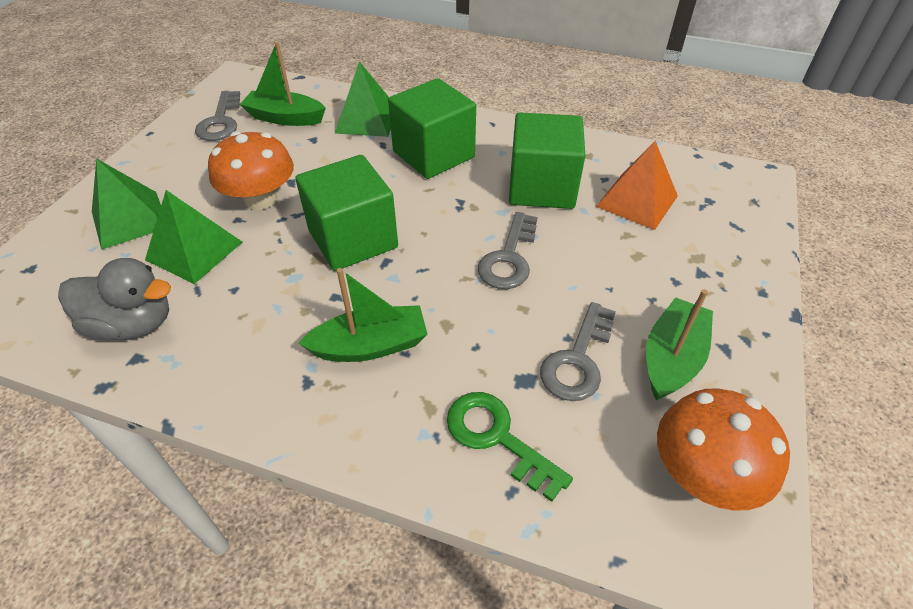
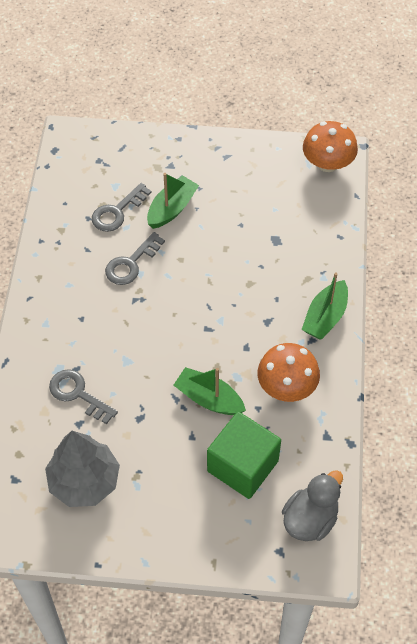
green cube: [295,155,398,271] [388,78,476,179] [509,112,586,209] = 3 -> [207,411,281,499] = 1
green key: [447,392,573,502] = 1 -> none = 0
green pyramid: [92,158,161,250] [145,190,242,284] [335,62,391,137] = 3 -> none = 0
grey tree: none = 0 -> [45,431,120,507] = 1
orange pyramid: [596,141,678,230] = 1 -> none = 0

